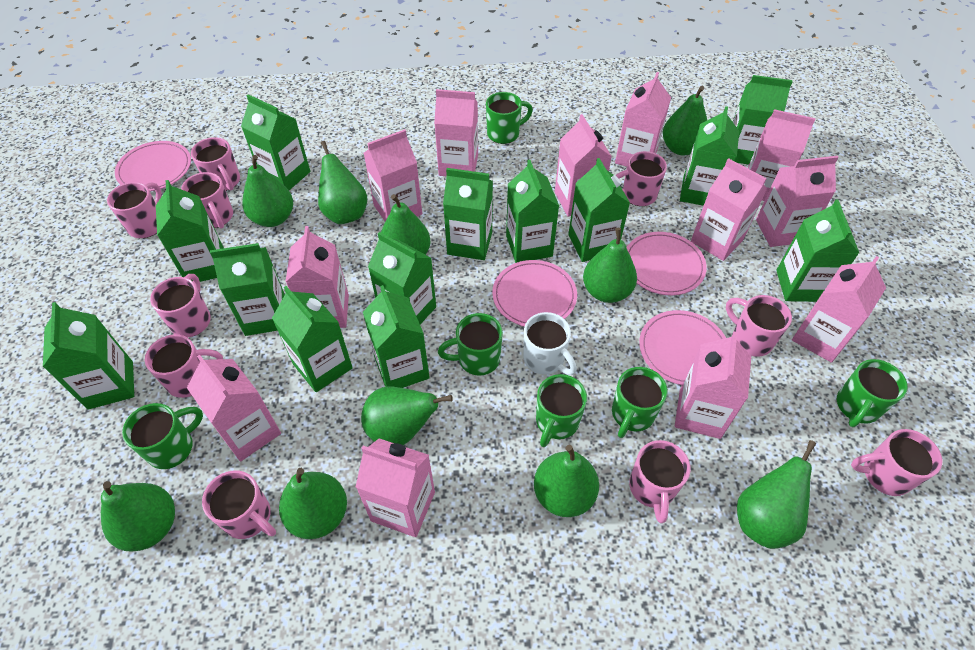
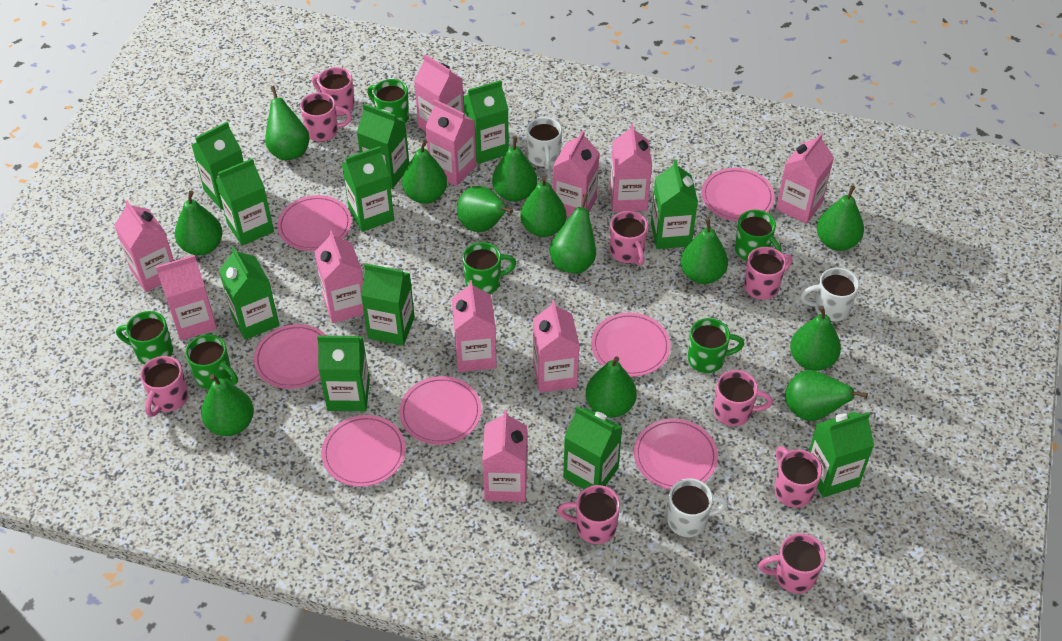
green carton: [43,302,134,410] [156,180,224,282] [210,243,285,336] [241,94,310,190] [272,286,353,392] [363,285,430,388] [368,232,436,324] [443,168,493,260] [506,160,559,263] [568,158,630,262] [680,106,739,206] [733,75,793,164] [776,200,859,302] = 13 -> [192,122,244,210] [216,158,274,246] [219,246,280,340] [317,335,370,411] [342,146,394,232] [357,104,409,189] [361,263,415,346] [463,80,509,164] [563,406,623,489] [651,159,698,249] [809,412,874,497] = 11
green pear: [101,481,175,552] [242,155,293,227] [279,468,347,539] [318,141,367,224] [361,386,453,445] [381,194,431,255] [534,445,599,517] [583,228,637,303] [663,86,707,155] [737,440,816,549] = 10 -> [175,191,223,256] [201,374,254,436] [265,86,310,161] [402,140,447,204] [457,186,513,232] [492,136,537,202] [520,176,566,237] [549,194,596,274] [586,357,637,418] [680,218,728,284] [785,370,868,421] [790,306,841,371] [817,185,864,251] = 13
pink carton: [187,355,281,461] [286,226,349,328] [356,438,435,537] [364,129,422,221] [434,89,478,176] [555,114,612,217] [615,72,671,167] [675,332,751,439] [691,158,767,261] [748,109,816,201] [756,156,839,247] [792,256,886,363] = 12 -> [114,200,174,292] [156,255,217,341] [314,230,364,323] [414,54,464,131] [425,99,476,186] [452,280,497,372] [482,410,527,502] [533,300,579,393] [553,130,600,217] [610,124,652,212] [776,133,834,224] = 11
pink mug: [107,182,162,238] [145,334,223,398] [150,274,211,337] [181,172,233,229] [191,137,240,191] [202,470,276,539] [615,151,667,206] [629,440,691,523] [726,295,792,357] [851,429,942,496] = 10 -> [140,356,189,417] [300,92,352,142] [312,67,355,116] [558,485,620,544] [610,211,648,266] [714,370,773,426] [744,247,793,300] [758,533,826,594] [774,446,822,508] = 9
pink plate: [115,141,191,191] [492,260,577,327] [627,232,707,295] [639,310,726,385] = 4 -> [254,324,327,389] [277,195,352,251] [322,415,406,487] [399,376,482,445] [591,312,670,377] [634,418,718,490] [702,168,775,221] = 7
white mug: [523,312,577,375] = 1 -> [526,117,562,170] [667,478,728,537] [800,268,859,321] = 3

